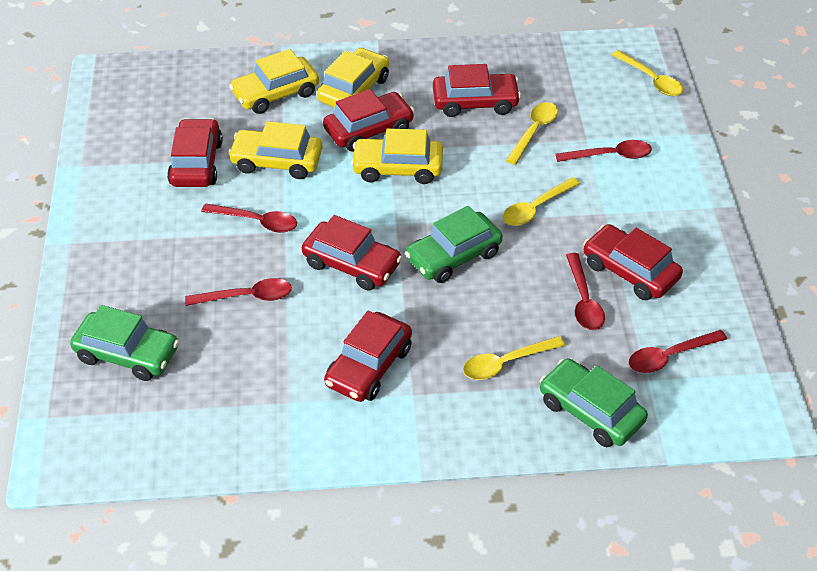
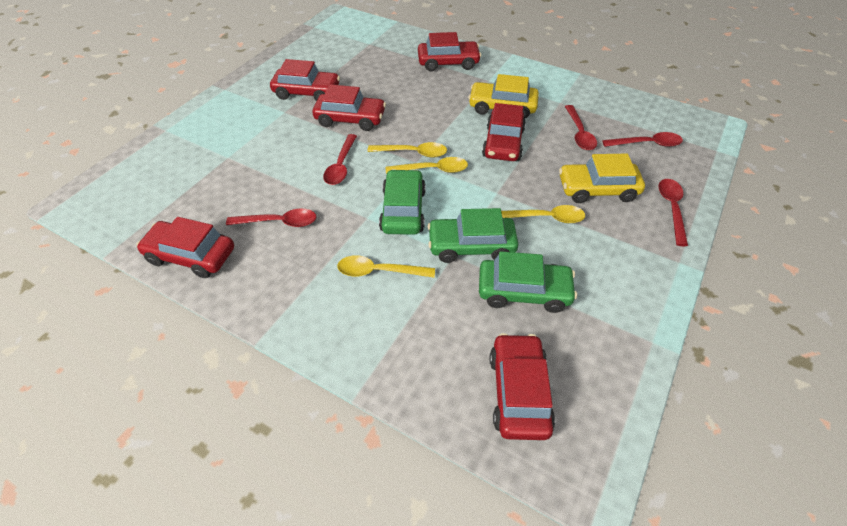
yellow car: [228,121,323,179] [229,49,319,114] [317,48,389,107] [351,129,443,184] = 4 -> [468,74,539,119] [559,154,645,203] = 2

